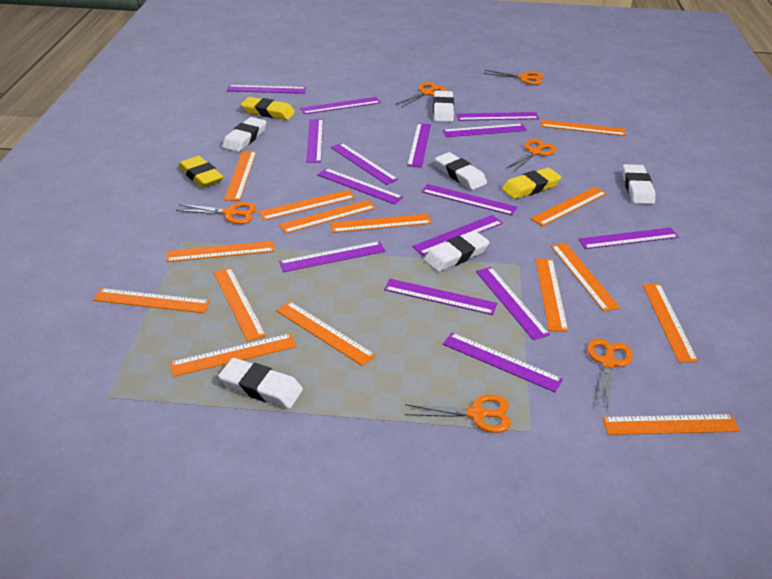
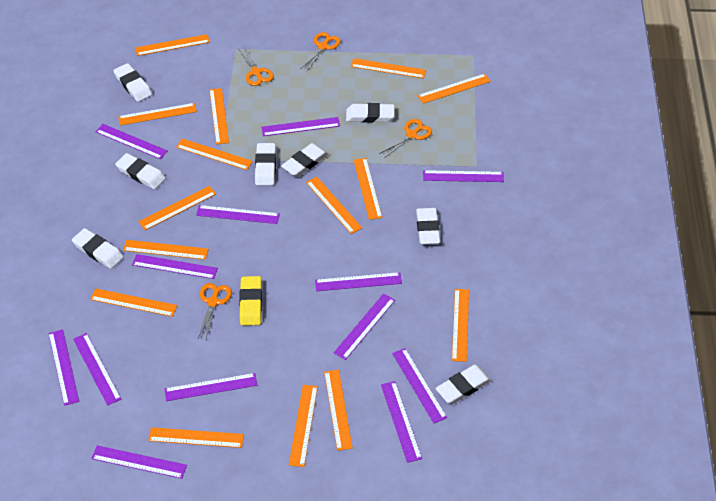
orange scissors: [176,202,257,224] [396,82,446,107] [405,394,511,433] [483,70,543,85] [507,139,556,172] [587,338,633,409] = 6 -> [198,283,232,339] [238,46,273,86] [301,32,341,72] [379,119,432,158] = 4
purple ruler: [227,85,306,94] [279,241,385,272] [300,97,381,114] [306,119,323,163] [317,168,403,204] [331,143,398,185] [384,279,497,315] [407,123,431,168] [412,215,503,255] [422,184,517,215] [443,124,527,137] [443,333,563,392] [456,112,539,121] [476,267,550,340] [578,227,679,249] = 15 -> [48,329,79,406] [73,333,121,406] [91,445,187,479] [96,124,168,159] [132,254,218,279] [164,373,257,401] [196,205,280,224] [261,117,340,136] [315,272,402,291] [334,294,395,360] [381,381,422,463] [392,348,447,423] [423,170,504,182] = 13
white eraser: [218,358,303,409] [222,117,267,152] [424,231,490,272] [433,91,454,122] [435,152,487,190] [622,164,655,204] = 6 -> [72,228,124,269] [113,63,152,102] [115,153,166,189] [255,143,276,185] [281,143,328,177] [346,103,394,123] [416,208,440,244] [436,365,492,404] = 8
yellow eraser: [178,156,223,188] [241,97,295,120] [502,168,561,199] = 3 -> [239,276,262,326] = 1

